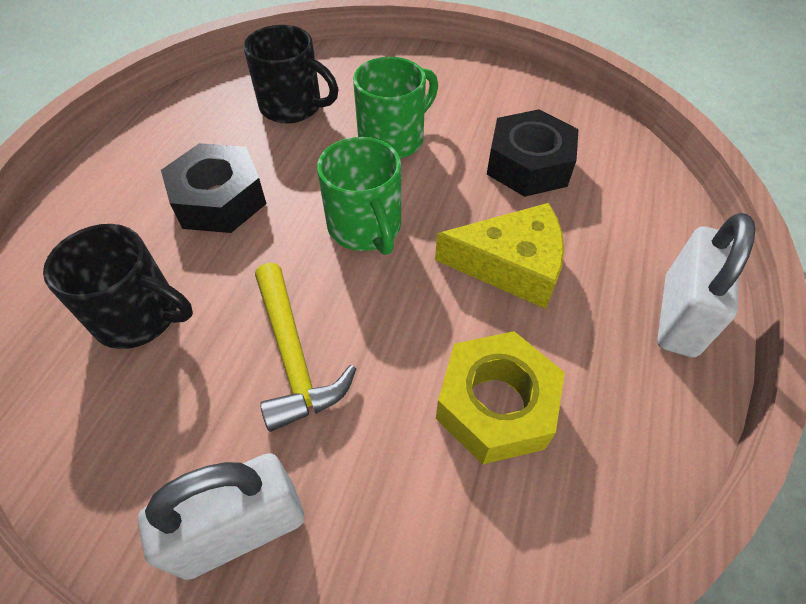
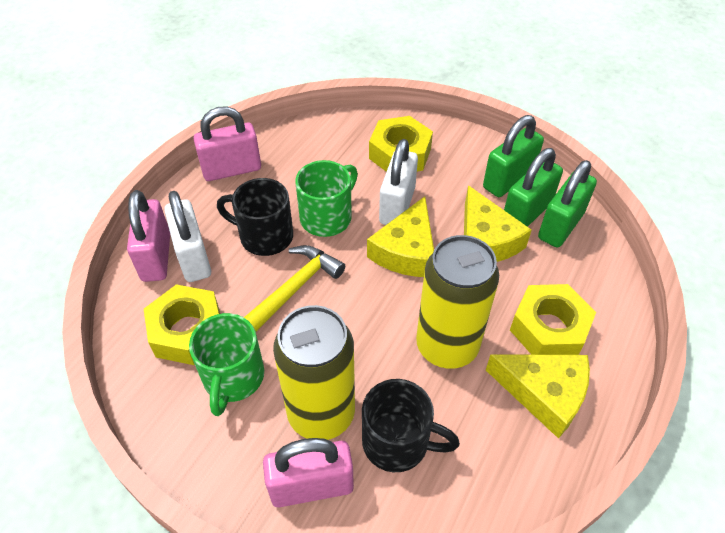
black nut: [161,143,267,233] [487,109,579,197] = 2 -> none = 0
green padlock: none = 0 -> [483,115,544,197] [504,148,563,227] [538,160,597,247] = 3
pink padlock: none = 0 -> [127,190,170,282] [193,107,261,181] [263,438,354,507] = 3
yellow can: none = 0 -> [273,305,355,440] [416,235,499,369] = 2
yellow cheese: [435,203,564,309] = 1 -> [367,196,434,277] [464,185,532,262] [486,354,590,439] = 3
yellow nut: [436,331,565,464] = 1 -> [144,284,220,365] [369,116,433,172] [510,284,596,355] = 3

